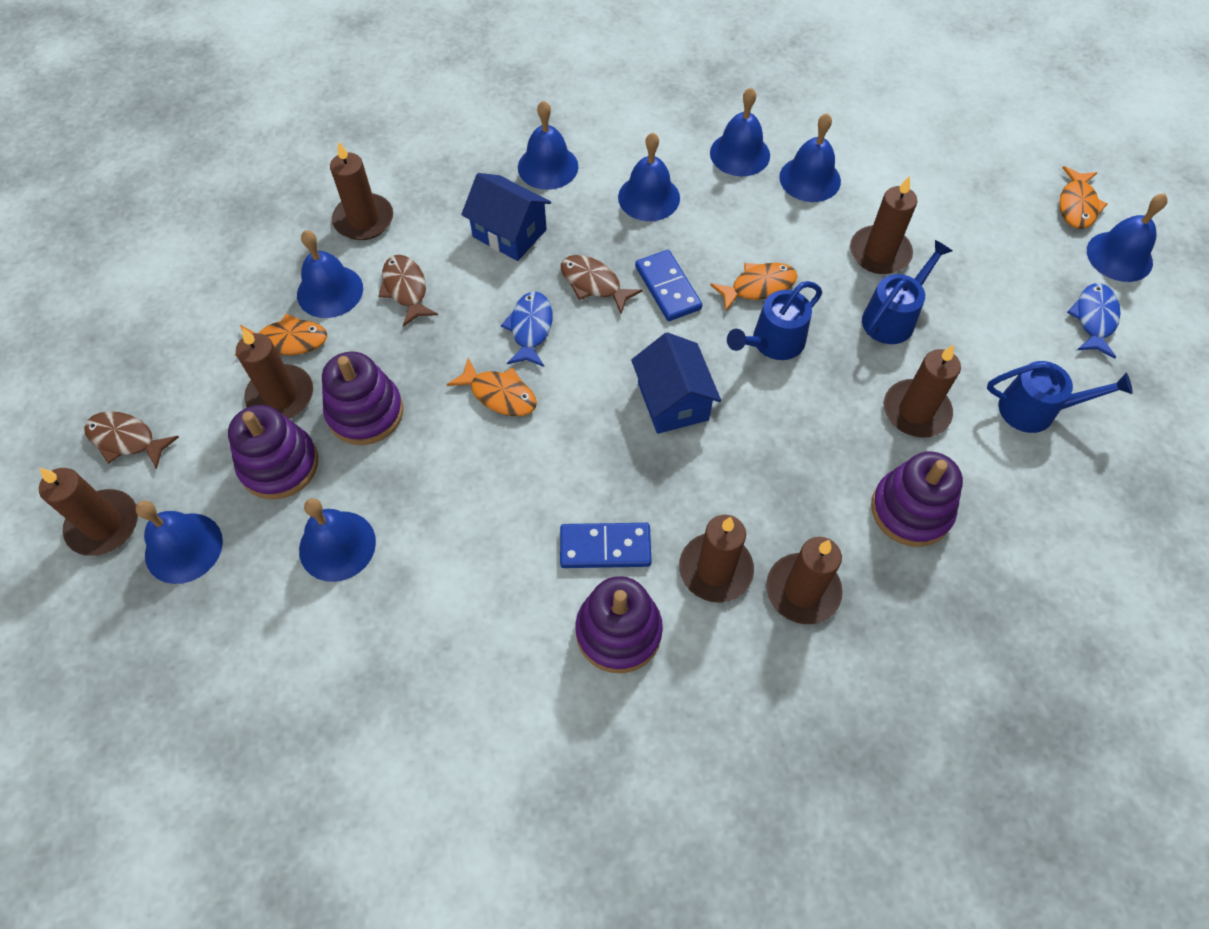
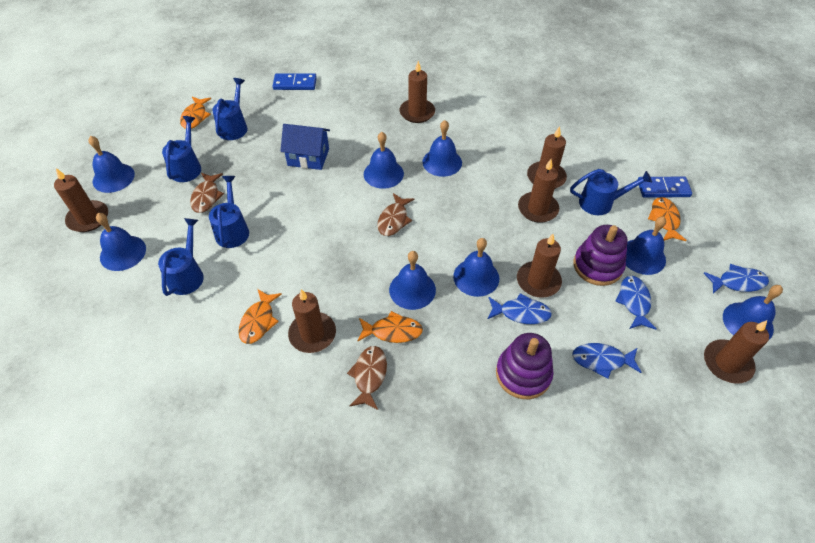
blue fish: [501,292,552,367] [1067,283,1120,358] = 2 -> [488,293,552,324] [572,343,642,379] [615,276,657,329] [704,264,769,294] = 4
blue house: [461,173,551,261] [631,332,721,434] = 2 -> [280,124,330,170] = 1
blue watering can: [727,281,822,360] [862,240,952,344] [987,361,1133,433] = 3 -> [158,218,204,296] [162,116,201,182] [209,176,249,248] [212,78,247,140] [570,169,652,215] = 5
purple stacking toy: [228,405,318,499] [322,352,403,445] [575,576,663,673] [871,451,963,547] = 4 -> [496,333,554,399] [574,225,628,286] = 2

